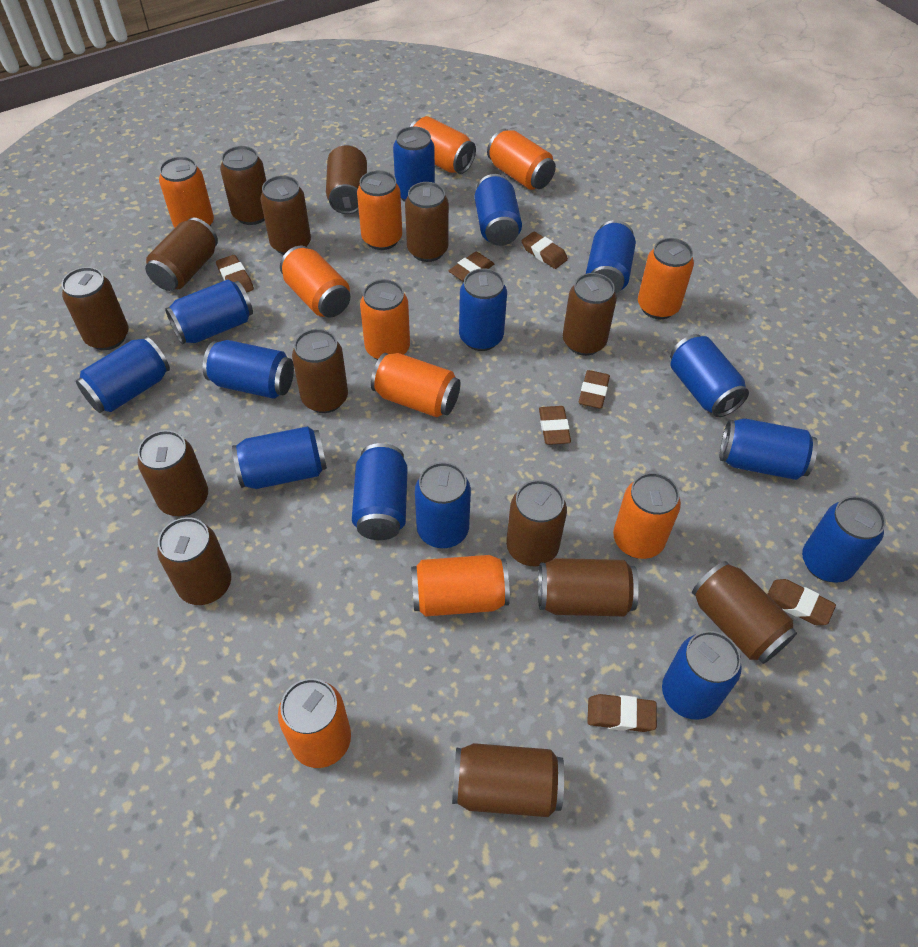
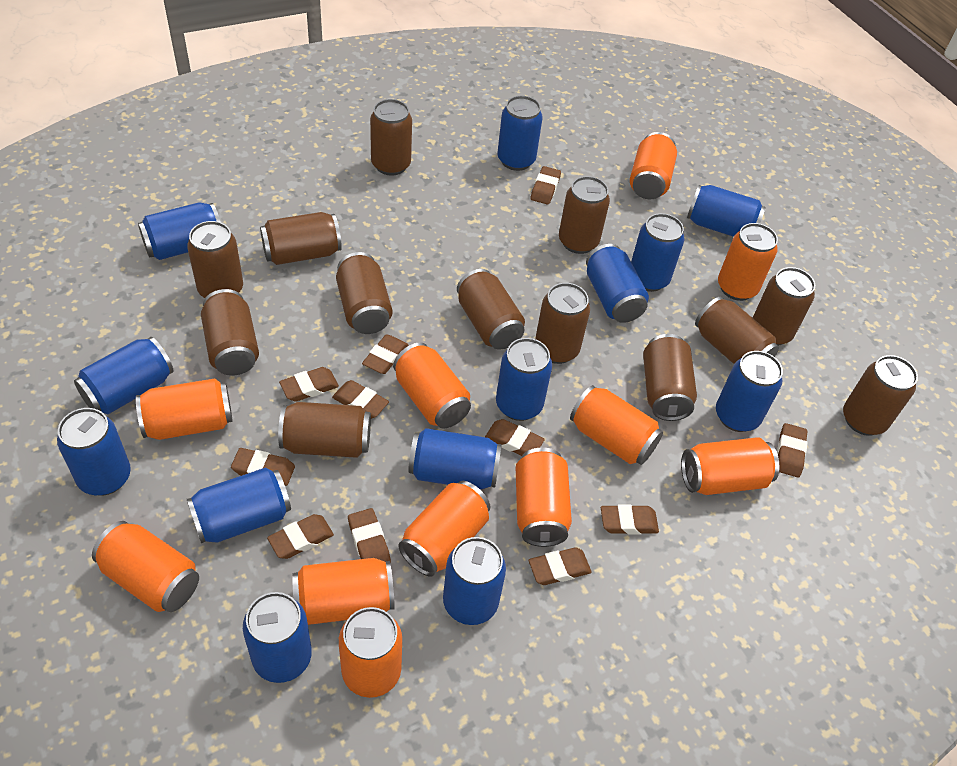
blue can: [76,337,170,413] [165,279,253,344] [203,340,294,399] [232,426,327,489] [352,443,408,540] [393,126,435,202] [415,462,471,548] [459,268,507,351] [475,174,522,246] [586,220,636,293] [662,631,742,720] [670,334,749,417] [720,418,818,480] [802,496,886,583] = 14 -> [57,408,131,496] [74,337,173,414] [138,202,221,260] [187,468,291,544] [243,592,312,683] [408,428,502,490] [443,537,506,625] [496,338,552,421] [497,96,543,171] [586,244,649,323] [631,213,685,292] [687,185,766,237] [716,351,783,432] = 13
brown can: [62,267,129,350] [138,430,208,517] [145,217,218,291] [157,517,231,605] [220,146,266,225] [260,176,311,255] [292,329,348,413] [326,145,367,214] [405,182,449,262] [452,743,564,817] [506,480,567,566] [538,558,639,616] [563,273,617,356] [692,561,797,664] = 14 -> [187,221,243,298] [201,289,259,376] [260,212,342,265] [278,402,371,458] [336,252,393,334] [370,99,412,176] [457,269,525,349] [535,283,590,364] [559,176,610,254] [643,334,697,421] [695,297,779,364] [753,267,815,346] [843,355,918,436] = 13
brown eraser: [216,255,254,293] [449,252,494,282] [522,232,568,269] [539,406,571,445] [579,370,610,409] [587,694,657,732] [767,579,836,625] = 7 -> [231,448,295,486] [267,514,334,559] [279,367,339,402] [332,380,389,419] [348,508,391,563] [362,334,408,374] [485,419,545,456] [529,547,591,585] [531,166,561,205] [601,504,659,535] [777,423,808,478] = 11

